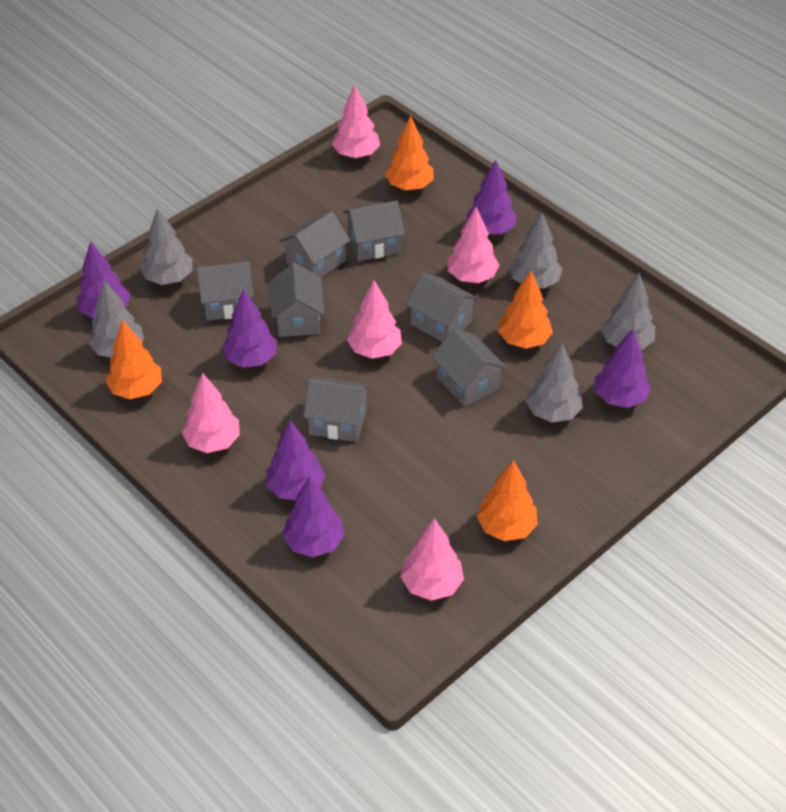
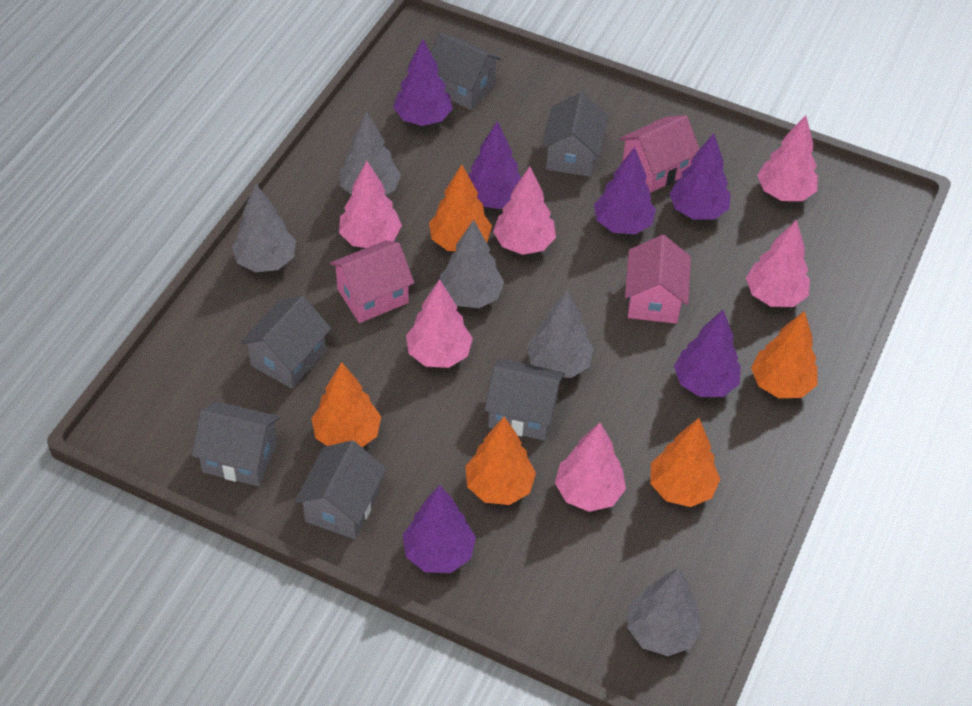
grey house: [197,262,254,321] [269,263,325,337] [280,211,351,277] [303,376,370,442] [344,201,405,261] [406,273,479,342] [431,329,507,407] = 7 -> [192,401,280,486] [240,296,331,389] [294,440,386,539] [431,33,502,110] [484,358,565,441] [542,92,608,177] = 6
orange tree: [105,320,162,399] [385,115,433,190] [477,460,538,541] [498,271,553,349] = 4 -> [311,362,381,447] [429,165,492,251] [465,416,536,505] [650,418,720,507] [751,311,817,398] = 5
pink house: none = 0 -> [330,241,414,323] [619,115,700,193] [625,235,691,324] = 3
pink tree: [182,373,240,453] [332,84,380,158] [347,280,402,359] [400,518,464,601] [447,207,499,283] = 5 -> [339,161,402,248] [406,279,473,368] [493,166,556,255] [555,423,626,512] [746,220,810,307] [757,115,818,201] = 6

